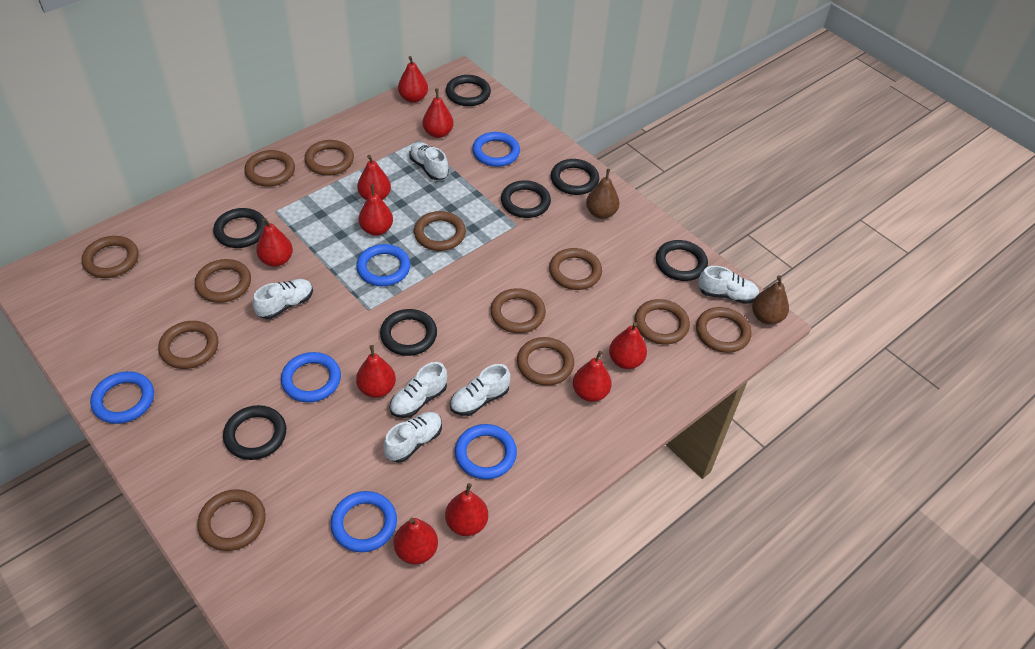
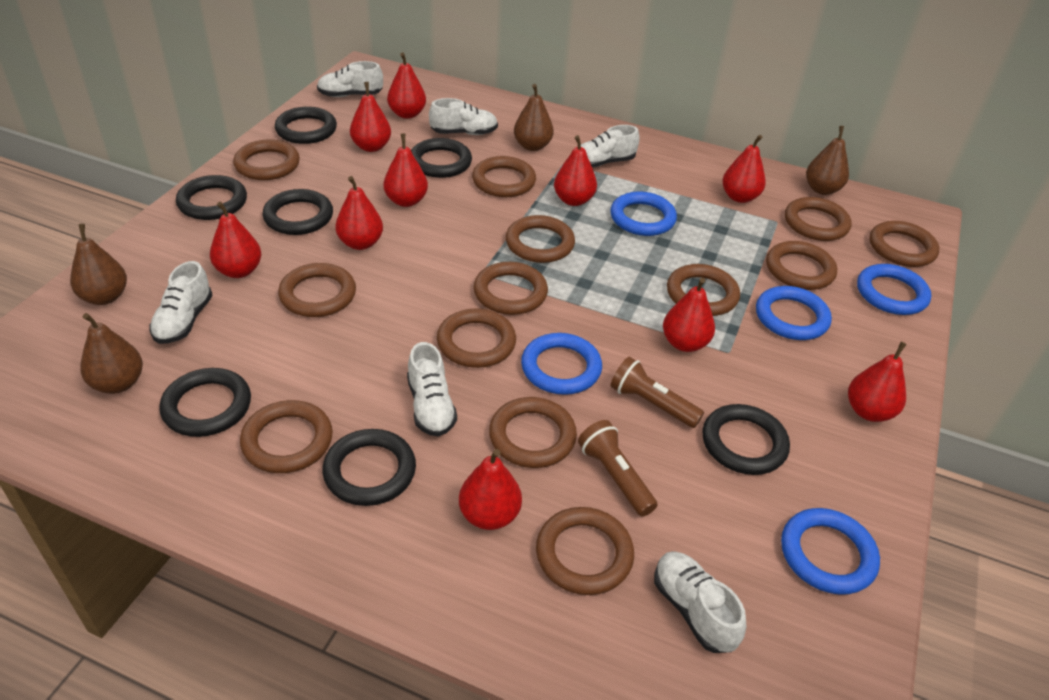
blue ring: [90,371,154,424] [281,352,341,403] [331,491,397,552] [356,244,411,286] [455,424,517,479] [472,132,520,167] = 6 -> [521,333,602,395] [611,192,677,236] [756,286,832,340] [781,508,880,595] [857,264,931,315] = 5
brown flashlight: none = 0 -> [578,420,657,517] [611,357,704,428] = 2
brown pear: [586,169,619,219] [752,275,789,325] = 2 -> [70,224,127,305] [80,313,143,394] [514,84,554,151] [806,126,849,195] = 4
brown ring: [81,236,139,278] [158,321,218,369] [195,259,251,303] [197,489,266,551] [244,150,295,187] [304,140,354,176] [414,211,466,251] [490,288,546,333] [517,337,574,386] [549,248,602,290] [635,299,690,345] [696,307,752,353] = 12 -> [233,140,300,180] [240,400,333,473] [278,263,356,317] [437,309,516,368] [472,156,536,197] [474,262,548,315] [489,397,577,468] [506,215,575,263] [536,507,634,595] [667,264,740,316] [766,241,837,290] [785,197,852,241] [869,221,939,267] = 13

